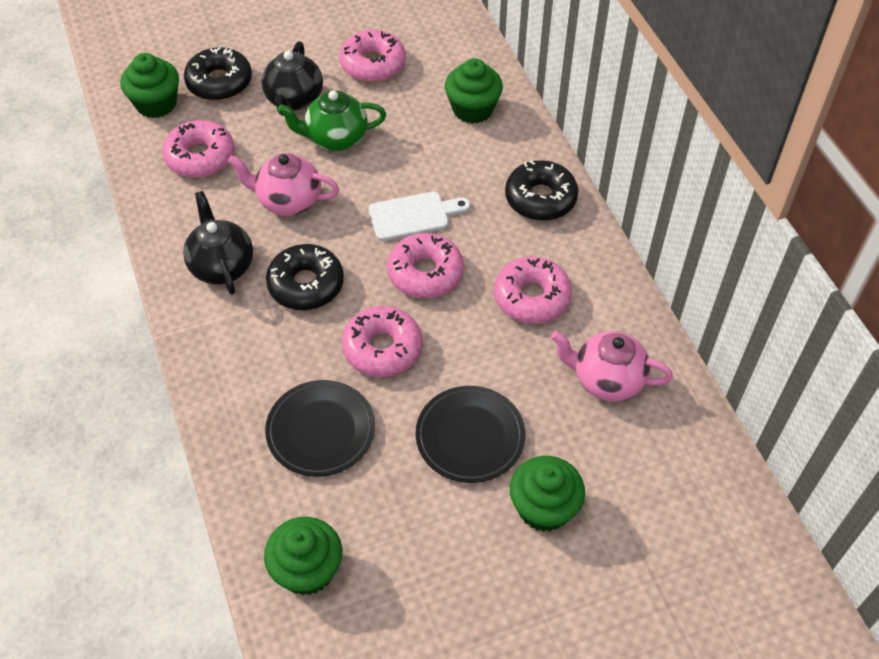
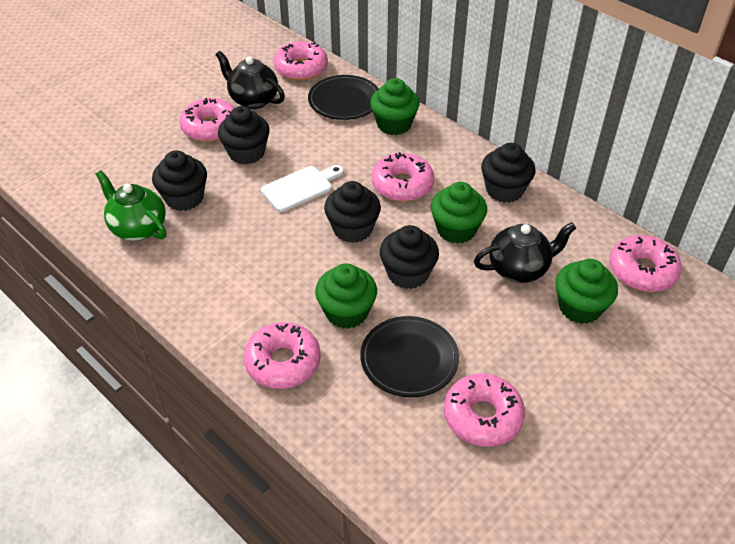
black cupcake: none = 0 -> [152,150,207,211] [218,106,270,164] [324,181,381,243] [380,225,439,289] [481,143,535,203] = 5
black donut: [184,47,252,101] [266,244,344,310] [505,160,578,221] = 3 -> none = 0
pink donut: [162,120,234,178] [339,30,406,82] [342,306,422,377] [387,233,464,299] [494,257,572,324] = 5 -> [179,98,234,142] [244,322,321,389] [274,41,328,81] [372,152,434,201] [444,373,525,447] [609,235,682,292] = 6
pink teapot: [228,153,339,216] [551,331,673,402] = 2 -> none = 0

